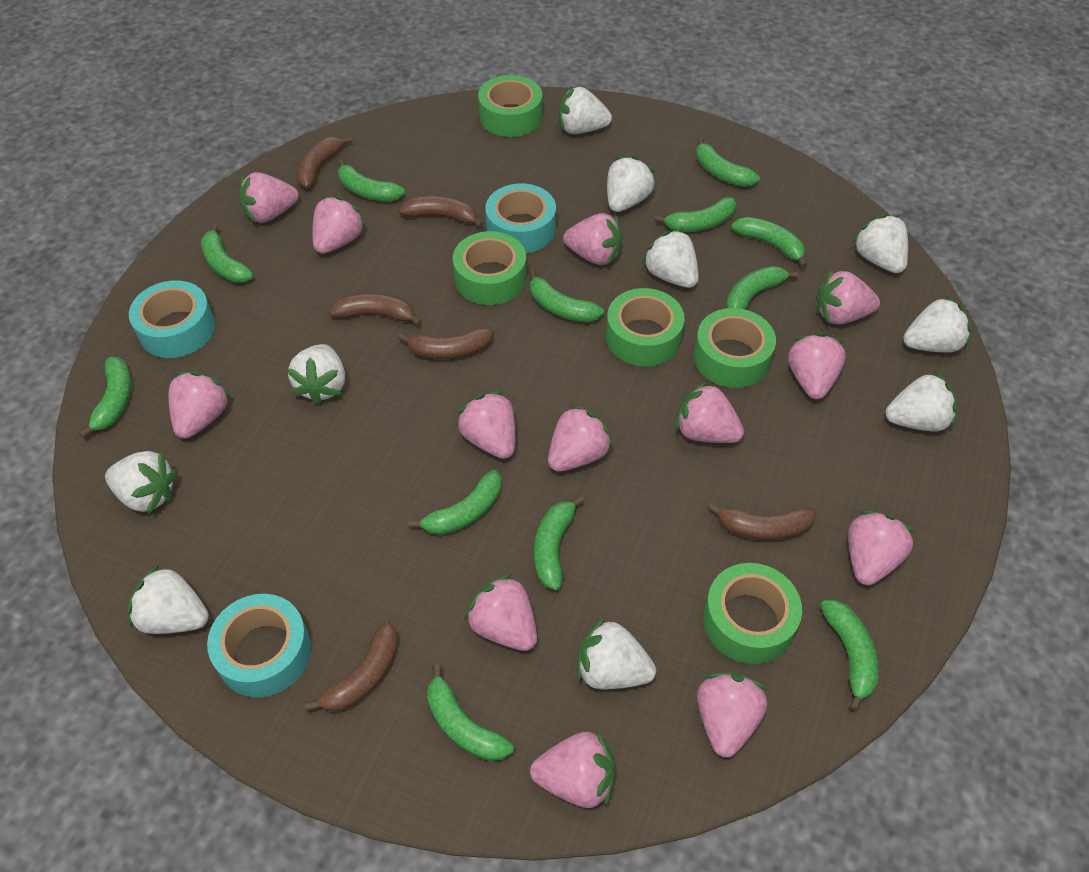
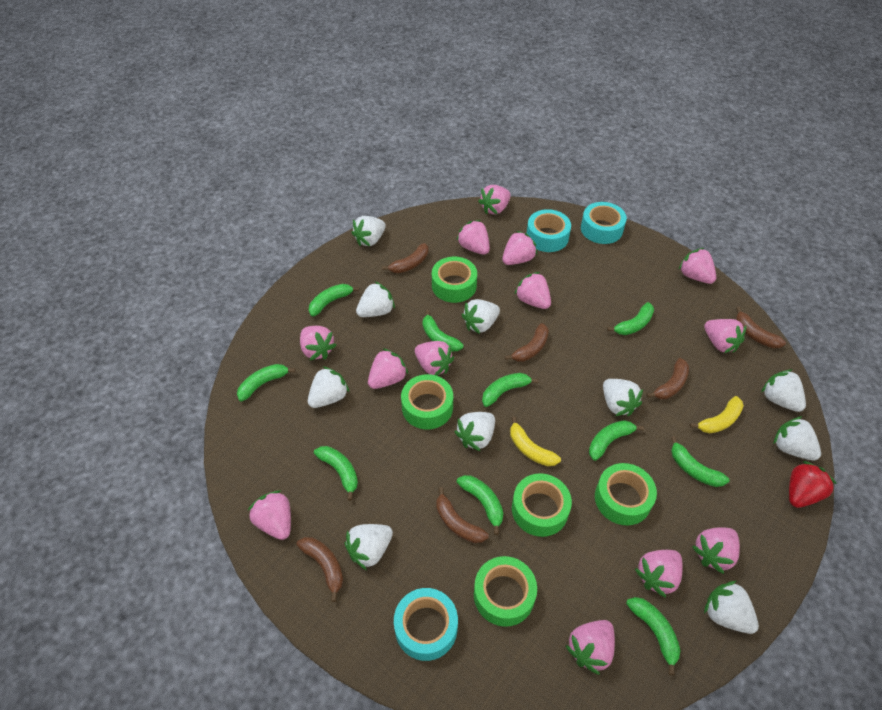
green banana: [79,357,131,438] [201,223,254,283] [338,159,405,202] [408,470,501,535] [427,664,514,761] [529,270,604,323] [534,495,584,591] [655,197,736,232] [696,137,760,187] [726,266,799,309] [731,217,807,268] [820,600,879,711] = 12 -> [237,364,296,402] [309,284,359,317] [314,446,358,501] [423,310,464,352] [457,475,503,535] [482,373,539,407] [589,420,644,461] [607,302,654,335] [626,597,681,675] [671,436,729,487] = 10
red strawberry: none = 0 -> [789,461,837,508] = 1
yellow banana: none = 0 -> [510,417,561,466] [690,396,744,433] = 2

